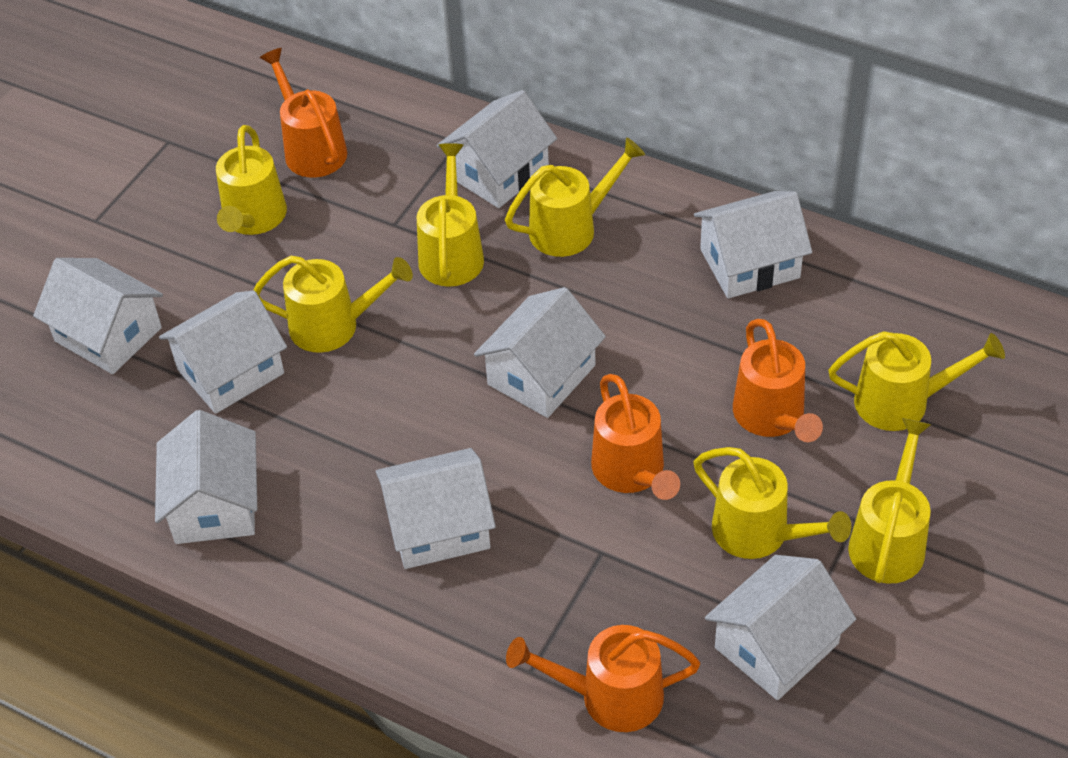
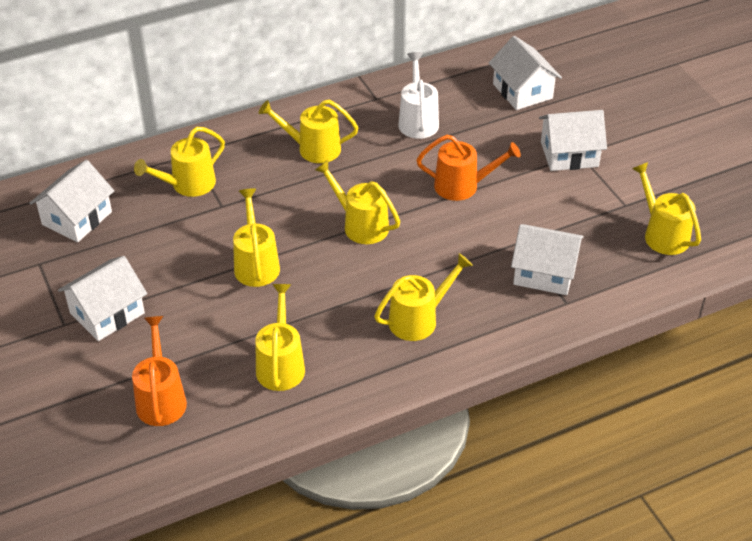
orange watering can: [260,48,347,177] [506,625,700,732] [591,374,680,500] [733,319,823,442] = 4 -> [132,316,187,426] [416,135,521,201] = 2
white house: [33,258,163,374] [155,410,257,544] [159,291,287,414] [376,448,496,569] [437,90,557,208] [474,287,606,418] [694,191,812,299] [705,555,856,700] = 8 -> [30,160,114,242] [58,256,147,341] [489,36,562,110] [511,224,584,295] [539,110,607,171] = 5
white watering can: none = 0 -> [398,52,439,139] = 1

